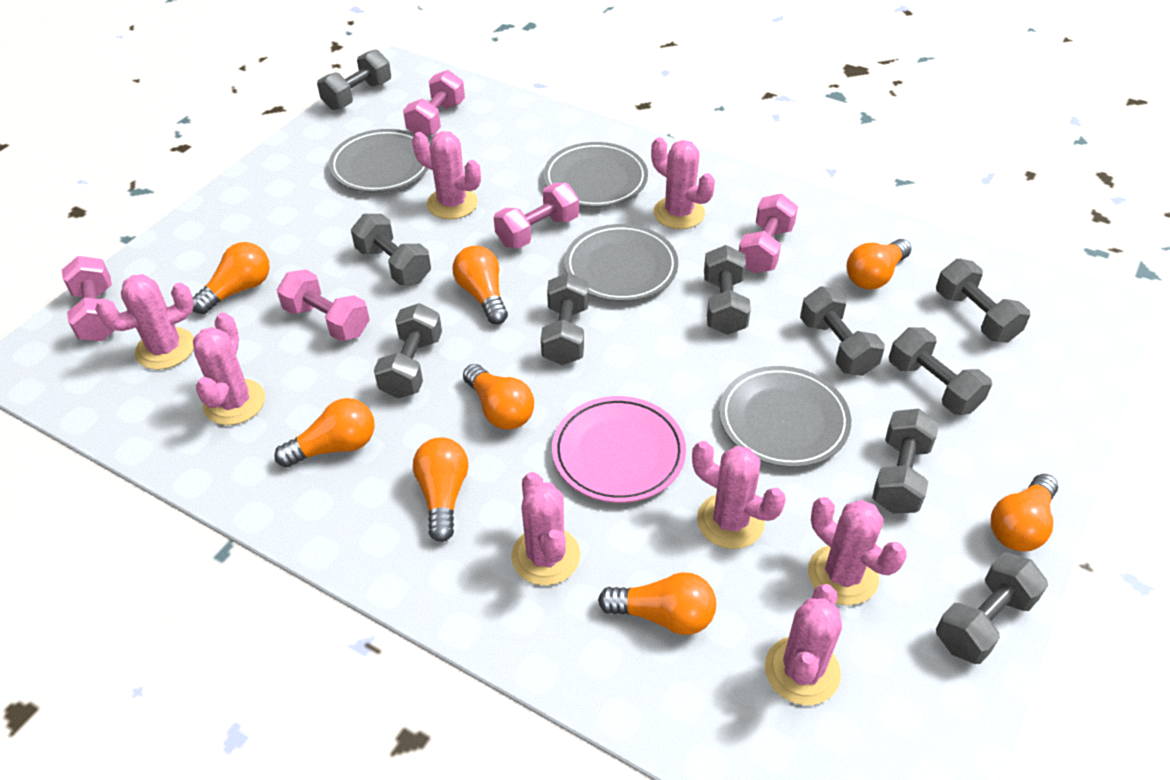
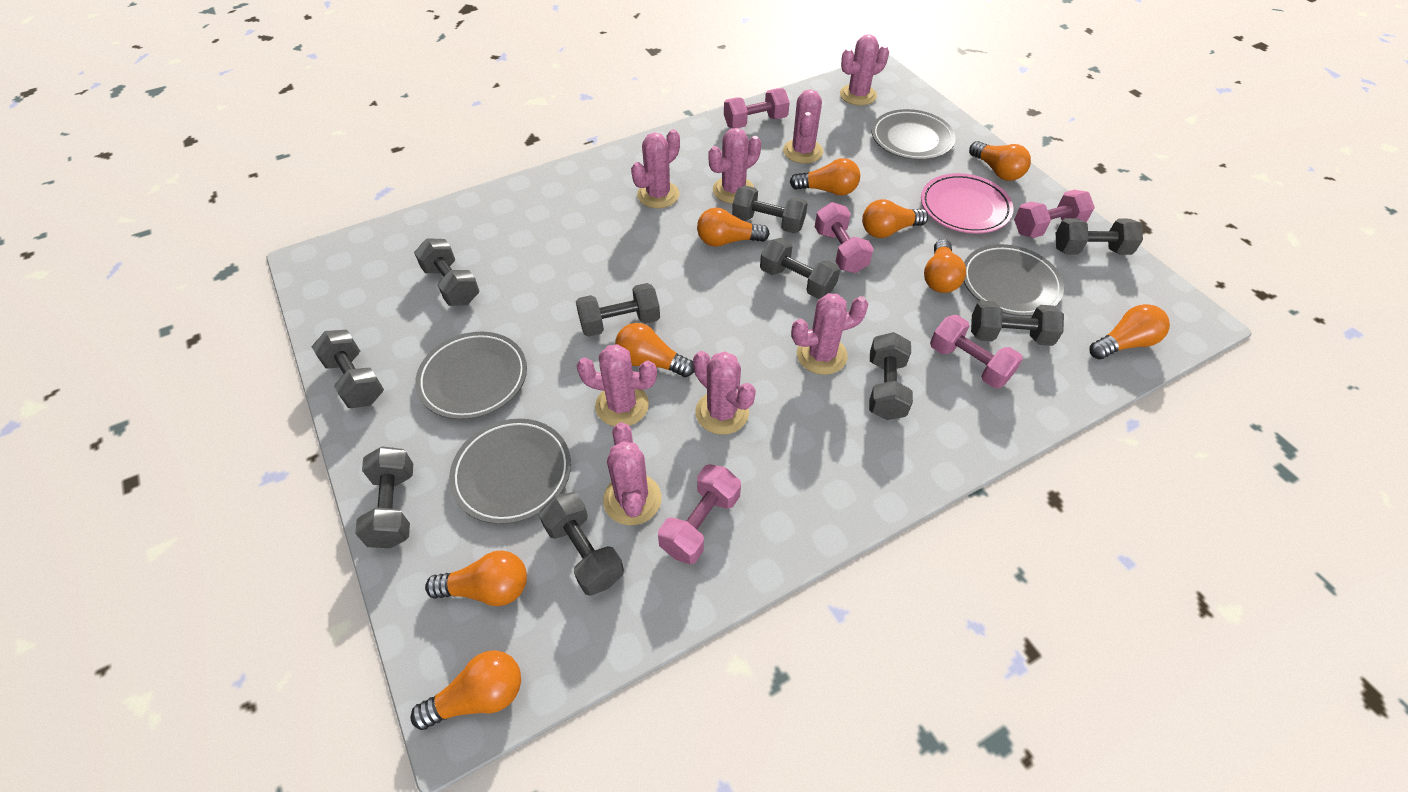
orange light bulb: [193,242,270,314] [274,398,375,467] [413,437,468,542] [453,246,508,324] [463,364,534,430] [598,572,716,635] [847,239,911,289] [991,474,1058,551] = 8 -> [410,650,521,730] [425,550,527,606] [615,323,694,377] [697,208,770,247] [790,158,860,196] [862,199,928,238] [924,239,966,293] [969,141,1031,181] [1089,304,1170,360] = 9

